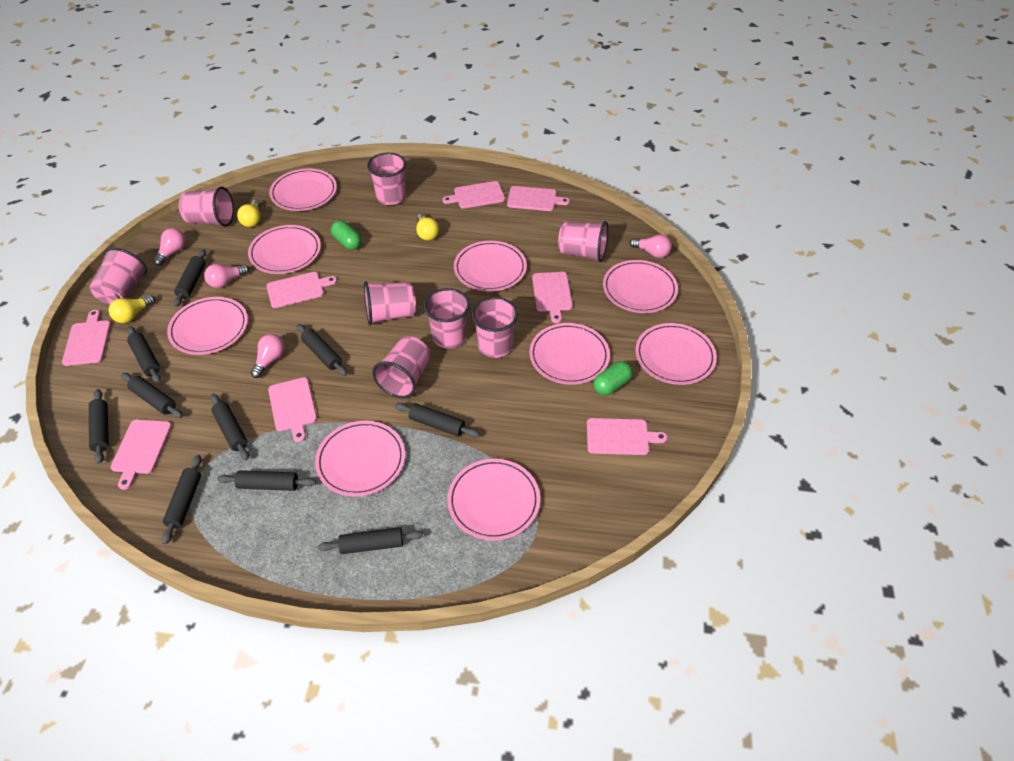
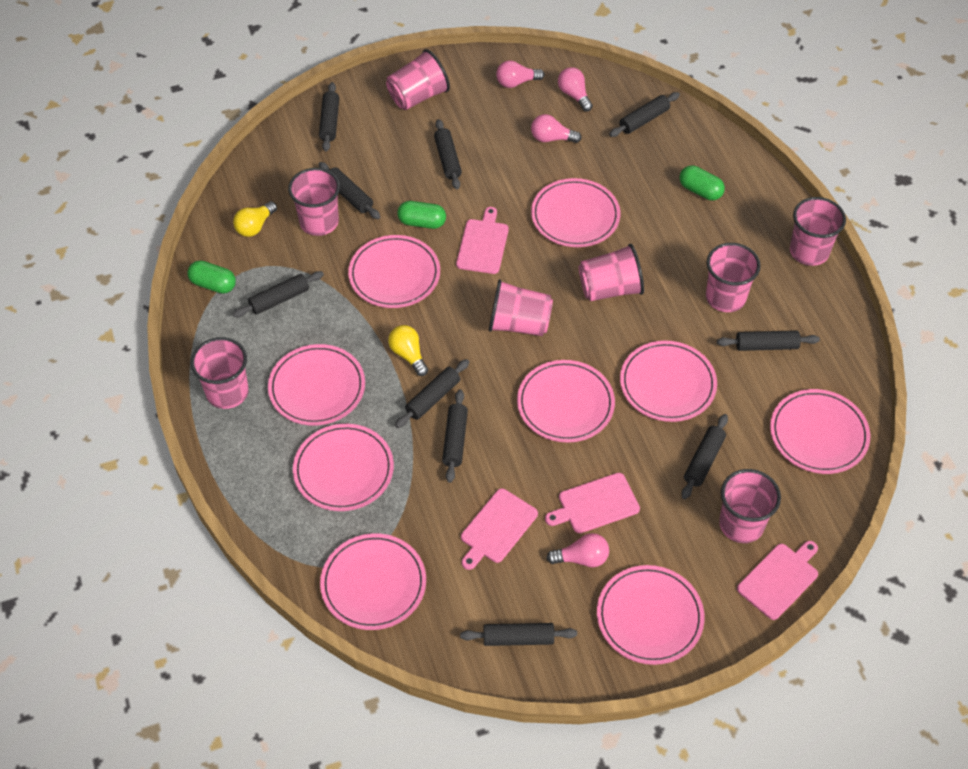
green capsule: [331,221,361,250] [593,361,632,395] = 2 -> [187,260,236,294] [397,201,446,229] [679,165,725,200] = 3
pink cutting board: [62,310,111,366] [111,419,172,490] [266,272,337,308] [268,377,317,442] [442,181,505,209] [507,186,570,211] [532,272,573,323] [587,418,667,455] = 8 -> [456,207,509,274] [461,488,538,570] [545,473,640,533] [737,541,818,620] = 4
yellow light bulb: [109,295,155,323] [237,200,261,227] [416,213,439,241] = 3 -> [233,201,277,237] [388,325,428,376] = 2

